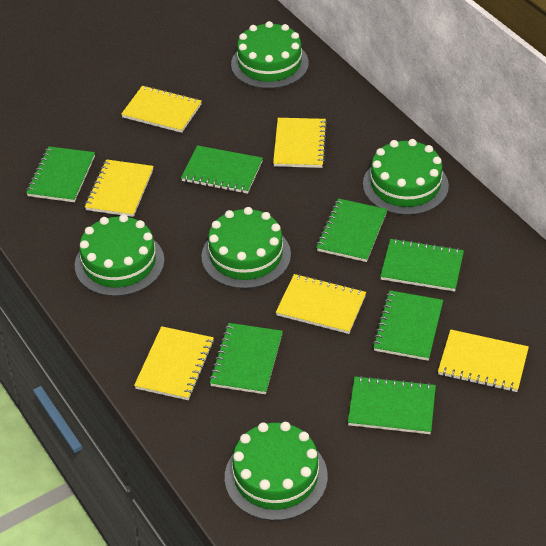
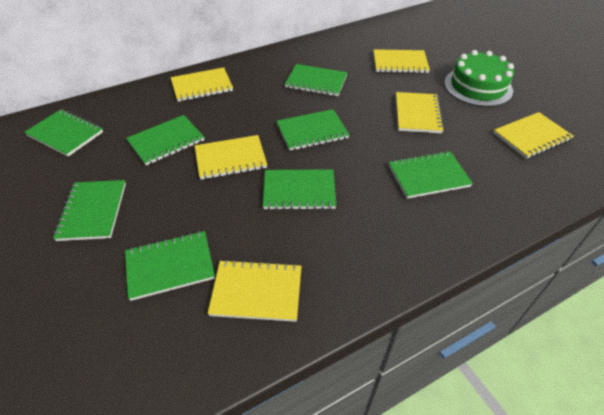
green cake: [75,214,164,296] [201,207,291,289] [225,422,328,521] [231,21,309,89] [363,139,449,215] = 5 -> [444,50,514,107] = 1
green notebook: [26,146,95,202] [181,145,263,194] [209,323,283,394] [316,198,387,262] [348,376,436,434] [373,290,443,361] [380,238,464,292] = 7 -> [24,109,103,157] [53,180,126,241] [125,231,215,301] [126,115,204,166] [263,169,336,210] [277,109,349,151] [285,64,348,96] [389,151,473,199] = 8

